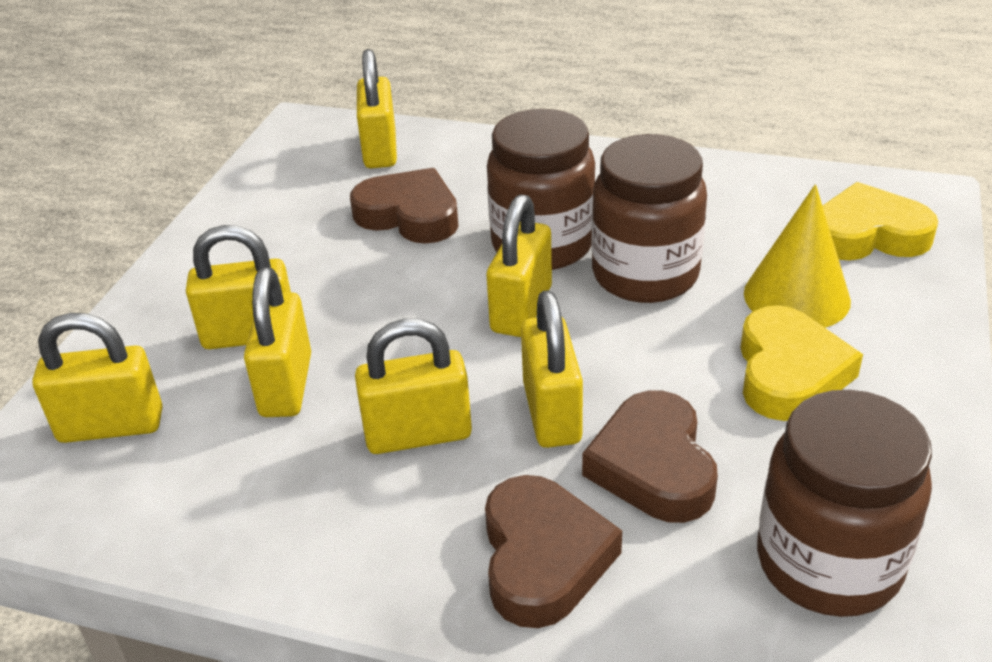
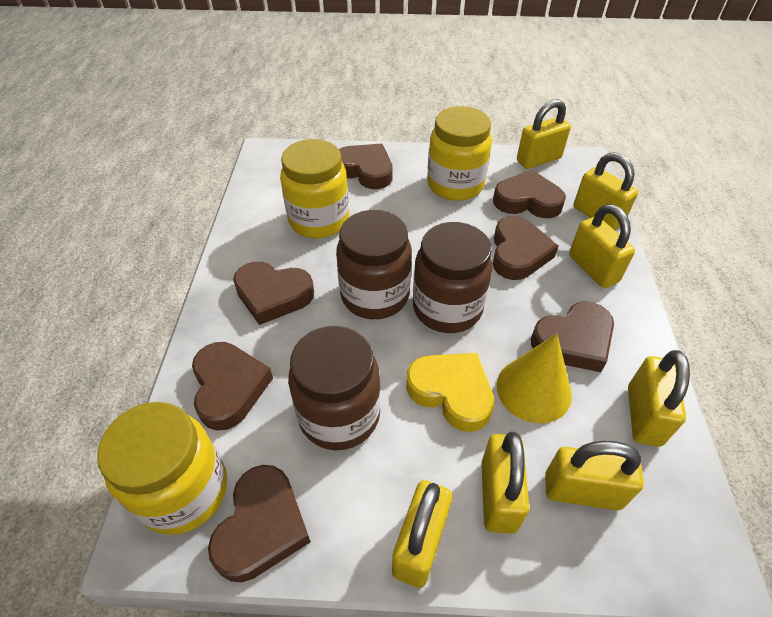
brown heart: [350,168,459,244] [485,475,622,628] [582,390,718,523] = 3 -> [192,342,273,431] [208,465,311,582] [233,262,314,325] [339,144,393,189] [492,216,559,280] [493,169,566,218] [531,301,614,372] = 7
yellow heart: [740,305,863,421] [823,182,938,260] = 2 -> [406,353,495,432] = 1
yellow jar: none = 0 -> [97,402,227,535] [280,139,349,238] [427,106,492,201] = 3

